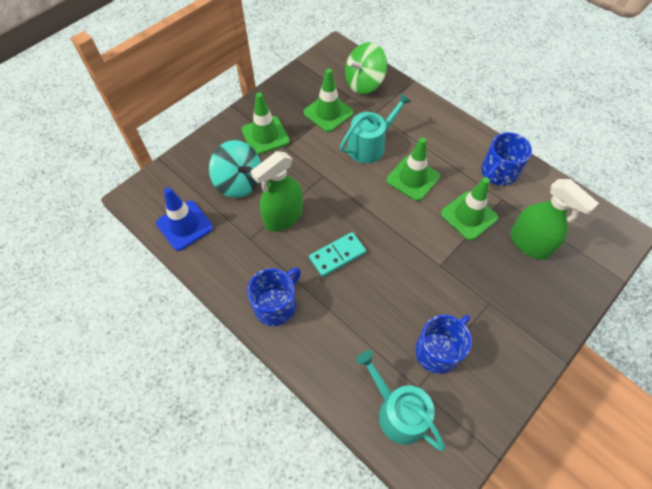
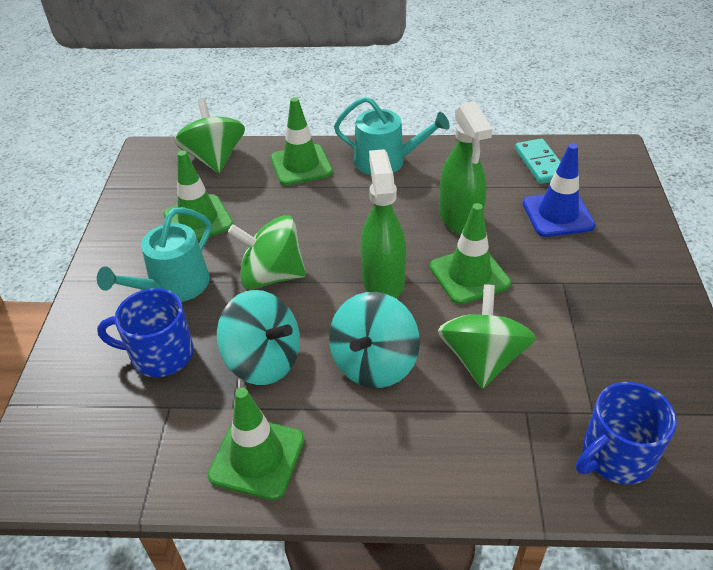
blue mug: [247,268,301,326] [415,315,472,374] [481,132,532,186] = 3 -> [97,288,194,377] [576,382,677,484] = 2
green spinning top: [345,42,387,94] = 1 -> [174,99,245,173] [228,215,306,289] [438,284,536,389] = 3
turquoise spinning top: [209,140,261,198] = 1 -> [217,290,300,385] [329,292,420,388] = 2

